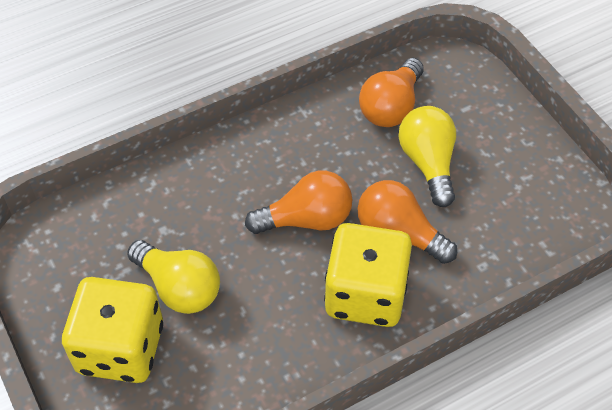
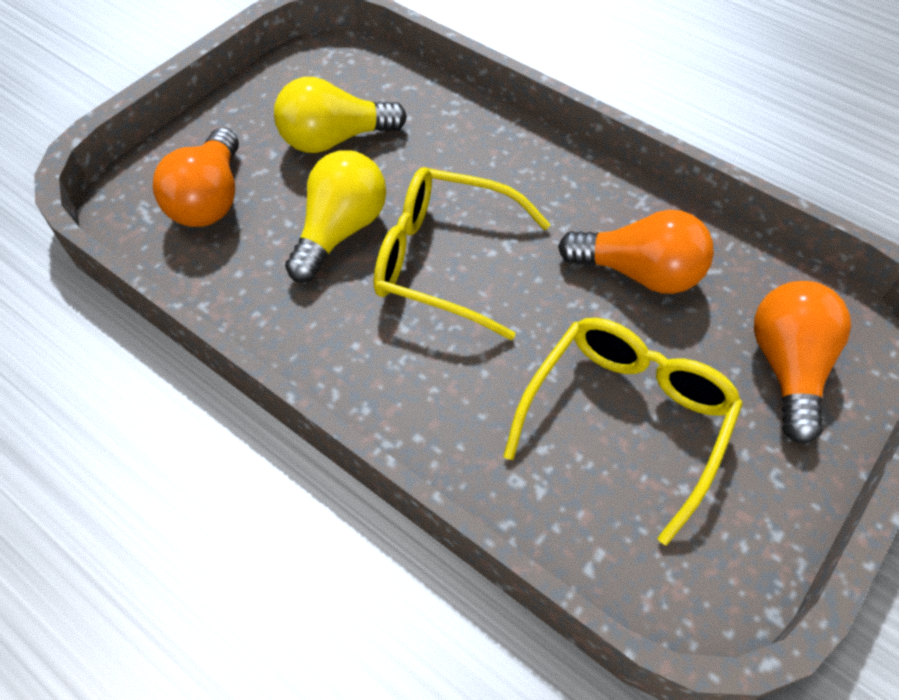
yellow dice: [62,277,163,383] [324,223,412,327] = 2 -> none = 0
yellow glasses: none = 0 -> [374,167,551,340] [503,318,743,546] = 2

